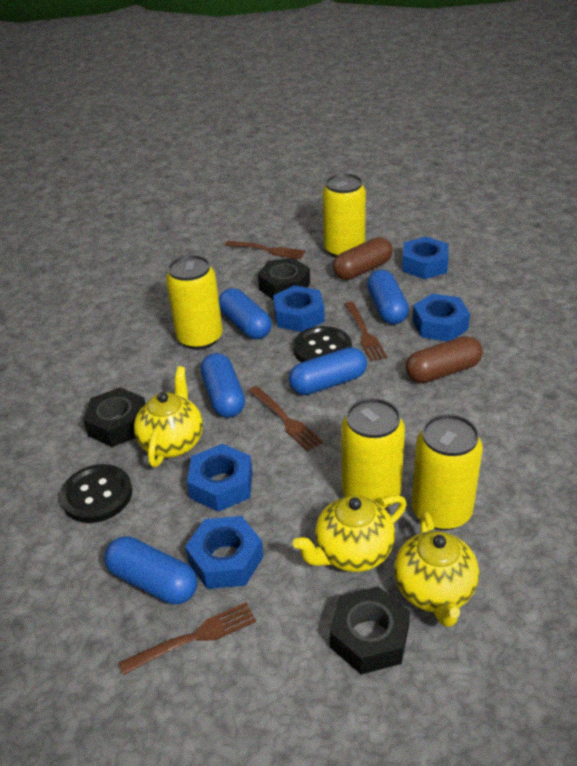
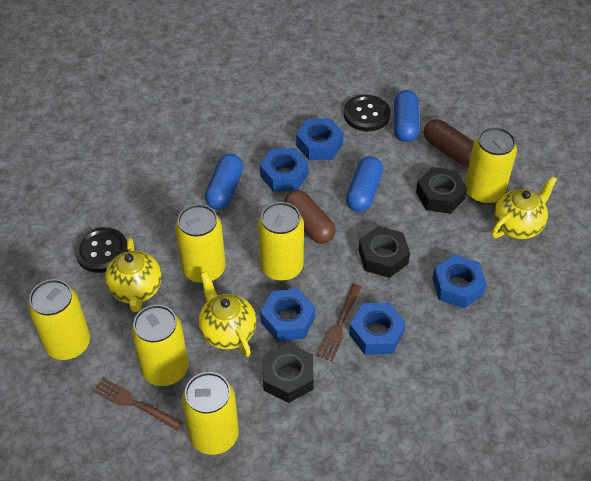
blue capsule: [104,536,197,605] [201,353,245,418] [219,288,272,339] [289,347,367,395] [367,270,409,325] = 5 -> [205,154,243,210] [346,156,383,212] [394,90,419,142] = 3
brown fork: [119,602,256,675] [225,241,305,259] [248,386,323,452] [344,302,387,361] = 4 -> [93,378,183,430] [317,284,362,362] = 2
yellow can: [166,255,223,350] [322,173,366,258] [341,398,405,509] [412,414,483,530] = 4 -> [28,279,90,360] [131,305,188,386] [175,204,226,283] [182,372,239,455] [258,202,304,281] [465,127,517,204] = 6

